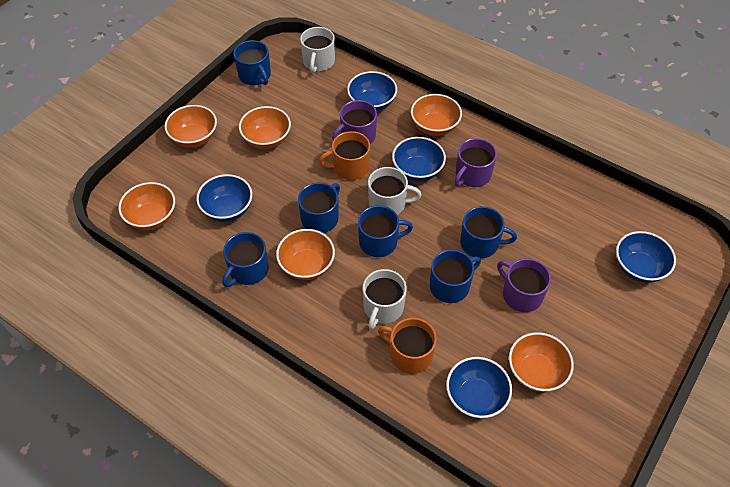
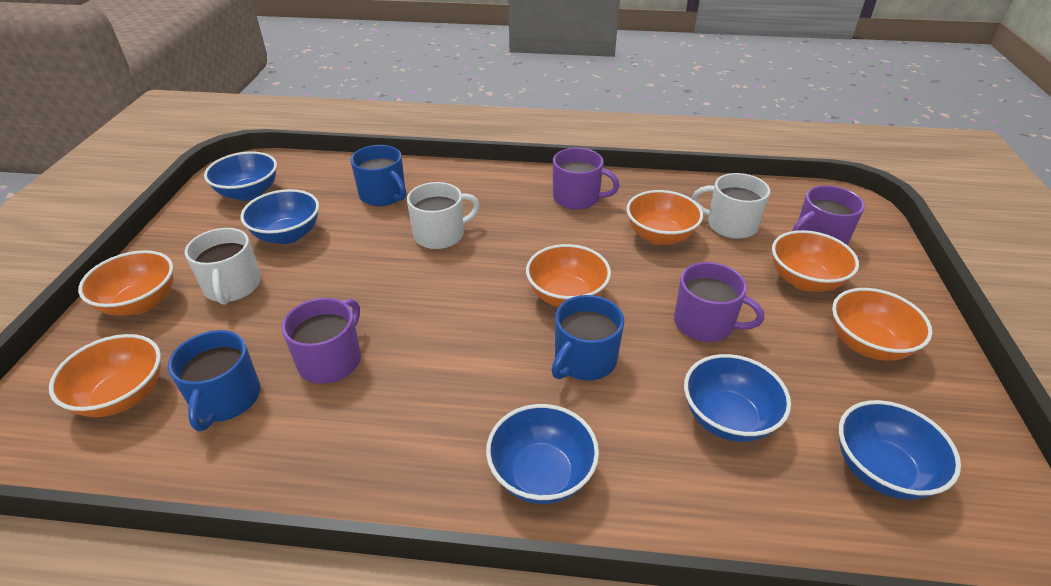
blue mug: [222,232,269,287] [233,40,271,85] [298,183,340,233] [358,205,413,257] [430,250,481,303] [460,206,517,258] = 6 -> [168,330,261,431] [351,145,406,206] [552,295,624,381] = 3
orange mug: [319,131,370,180] [378,318,437,374] = 2 -> none = 0
purple mug: [332,100,377,144] [454,138,497,187] [497,258,551,312] = 3 -> [282,298,361,384] [553,148,620,210] [674,262,764,342] [792,185,865,245] = 4

